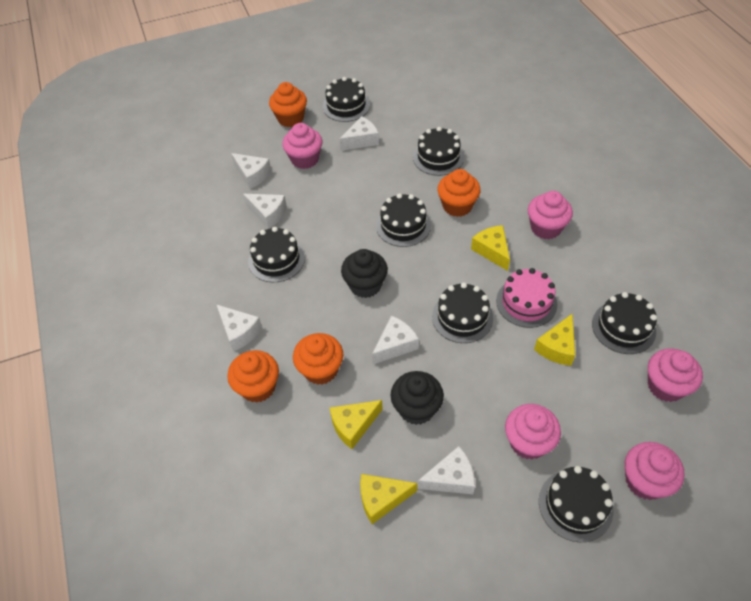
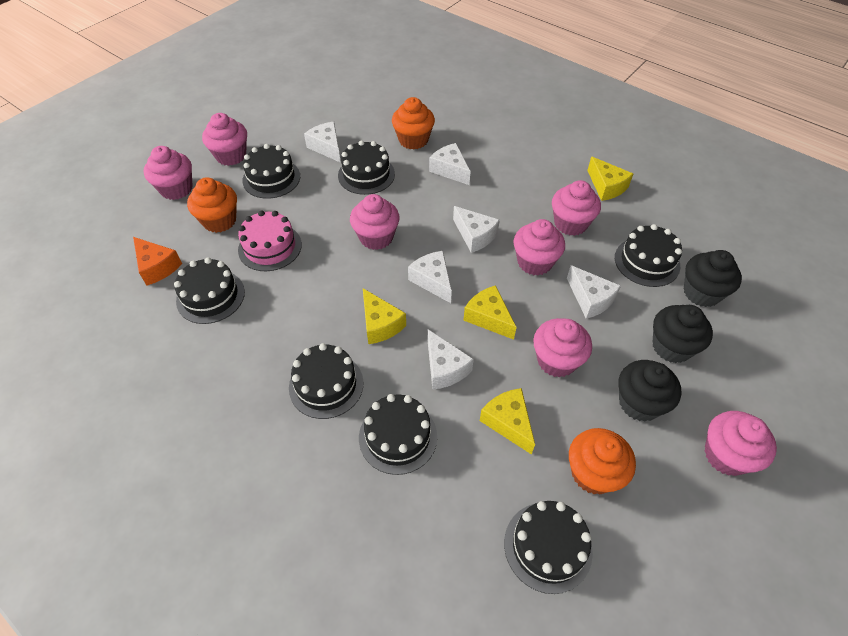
black cupcake: [341,249,388,298] [391,371,444,425] = 2 -> [618,360,681,422] [653,305,713,363] [684,250,742,307] = 3
orange cheese: none = 0 -> [133,237,182,285] = 1
orange cupcake: [227,350,279,403] [269,82,307,127] [293,333,343,385] [437,169,481,217] = 4 -> [187,177,237,233] [392,97,435,150] [569,428,636,494] = 3
pink cupcake: [282,123,322,169] [505,404,561,459] [528,191,573,239] [625,442,685,500] [648,348,703,402] = 5 -> [144,146,193,200] [202,113,247,166] [350,194,400,250] [514,219,565,276] [533,318,592,378] [552,180,601,236] [704,411,777,476] = 7

